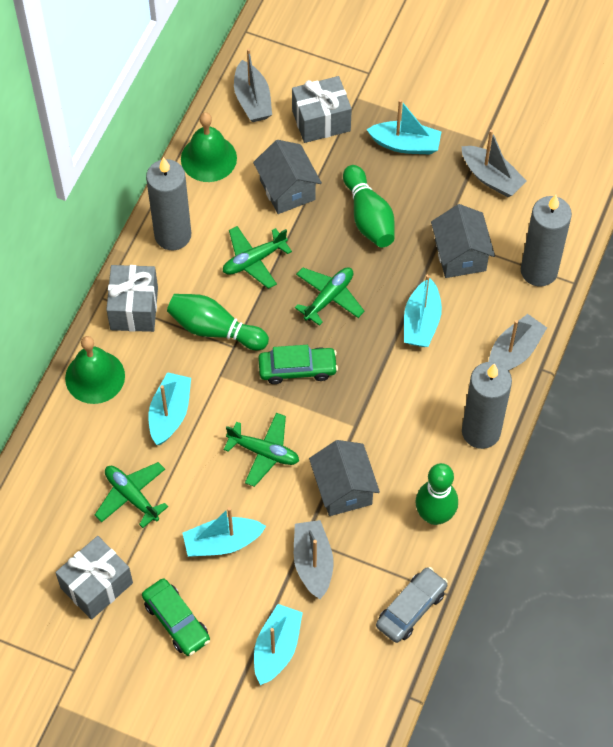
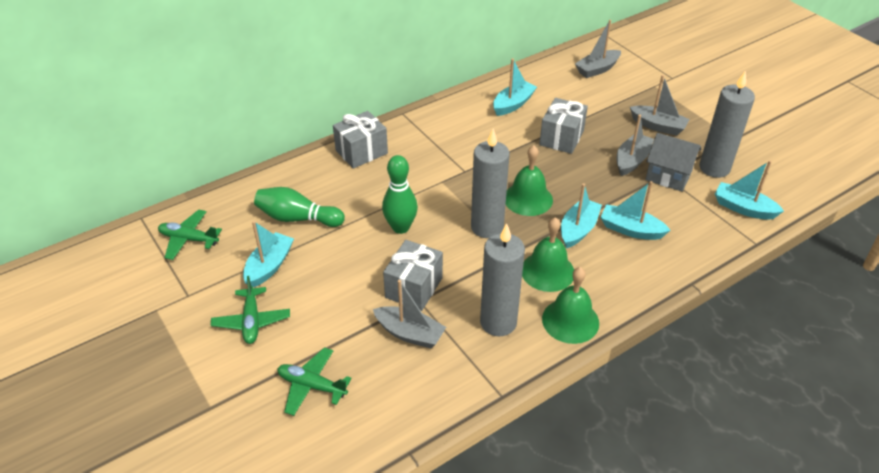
green bell: [65,336,125,404] [181,112,237,182] = 2 -> [506,145,553,216] [522,217,574,292] [542,267,599,344] = 3
green bowling pin: [167,294,269,350] [343,165,395,247] [415,463,458,525] = 3 -> [254,187,345,227] [382,155,418,234] = 2
green car: [142,578,210,656] [258,345,338,384] = 2 -> none = 0
green plane: [95,462,168,528] [223,226,292,289] [224,413,299,487] [295,267,365,326] = 4 -> [158,210,222,260] [211,276,290,344] [277,347,352,416] = 3
grey car: [376,567,448,643] = 1 -> none = 0
grey house: [253,140,322,214] [309,440,380,516] [431,204,495,278] = 3 -> [645,133,702,192] = 1

